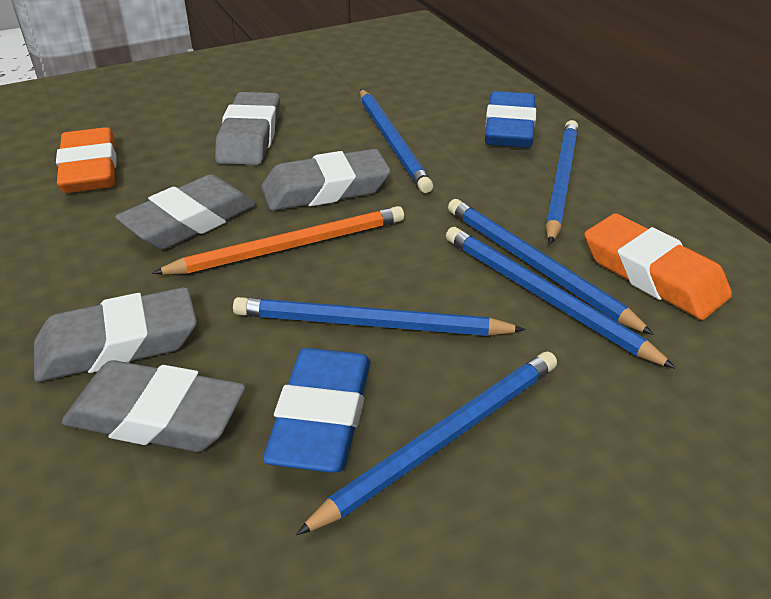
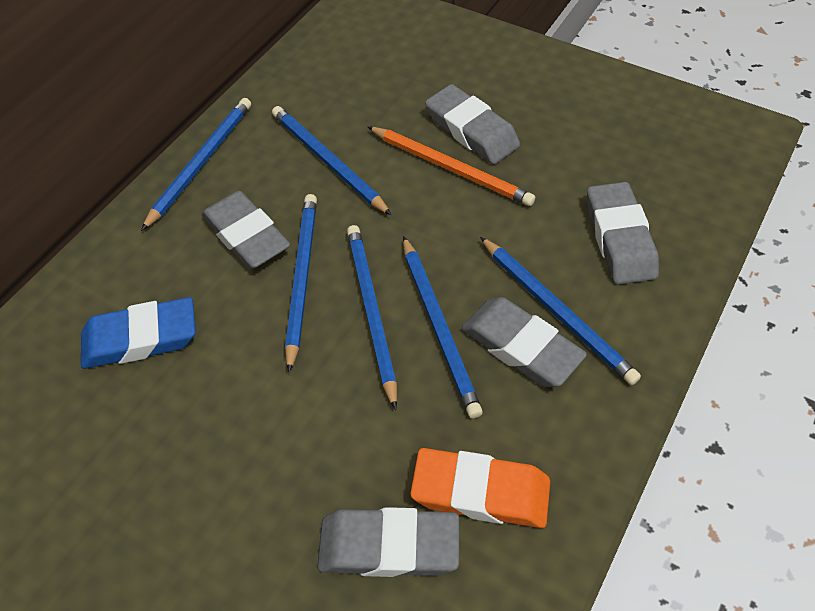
blue eraser: [263,348,370,473] [485,91,536,148] = 2 -> [81,297,196,369] = 1
orange eraser: [56,127,117,193] [584,213,732,320] = 2 -> [410,448,550,528] = 1

